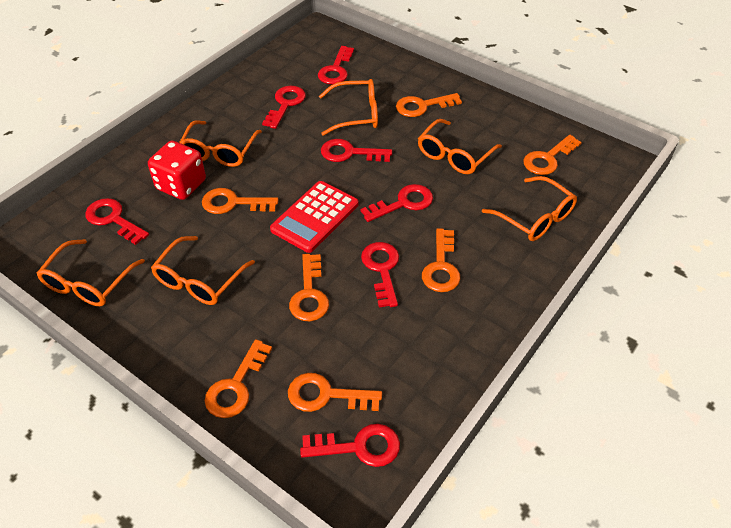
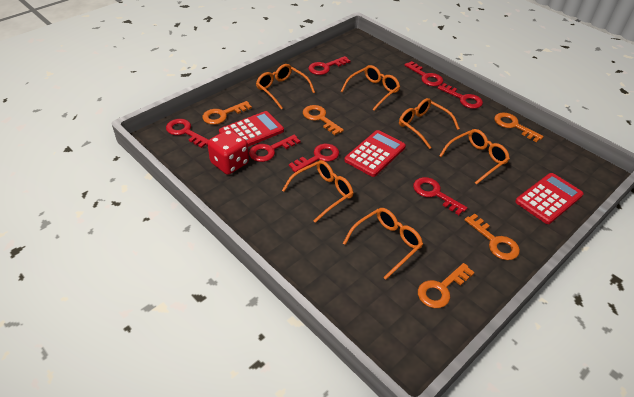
orange key: [202,188,278,214] [205,339,272,418] [288,373,382,412] [289,254,329,321] [396,93,462,117] [422,228,460,292] [523,135,582,175] = 7 -> [203,101,252,125] [303,105,344,135] [418,263,475,308] [464,214,520,260] [494,112,544,142] = 5
red calculator: [270,181,359,253] = 1 -> [219,111,284,147] [344,130,406,177] [515,173,584,224] = 3

